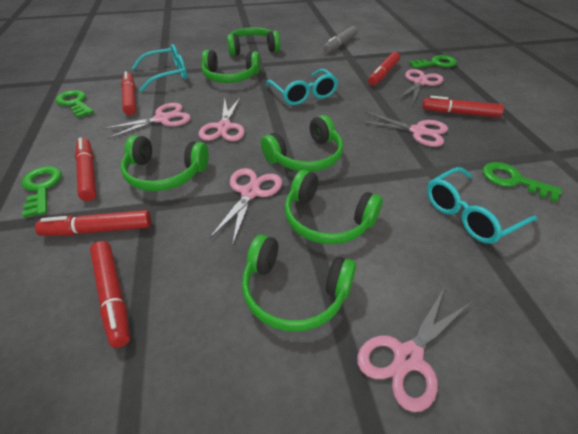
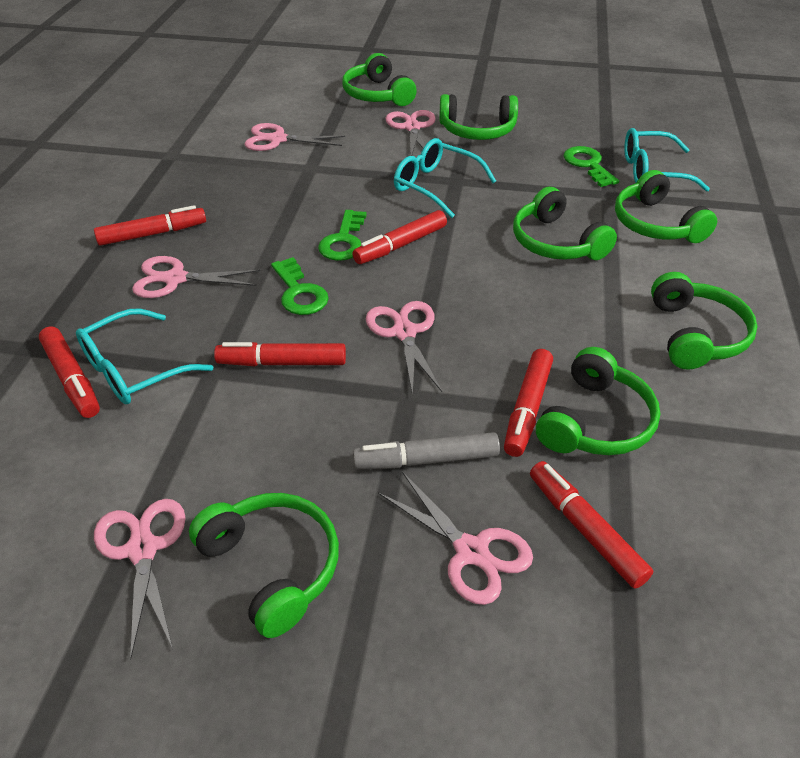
green headphones: [120,135,209,191] [201,50,260,83] [227,27,280,56] [242,234,356,332] [261,115,343,172] [284,170,383,244] = 6 -> [189,493,339,638] [342,53,417,106] [439,94,518,140] [513,187,617,260] [536,347,660,455] [615,170,717,243] [651,272,758,370] = 7
green key: [21,166,62,218] [55,90,94,118] [409,55,457,69] [483,162,562,202] = 4 -> [271,257,329,315] [318,210,367,261] [564,146,619,187] = 3

